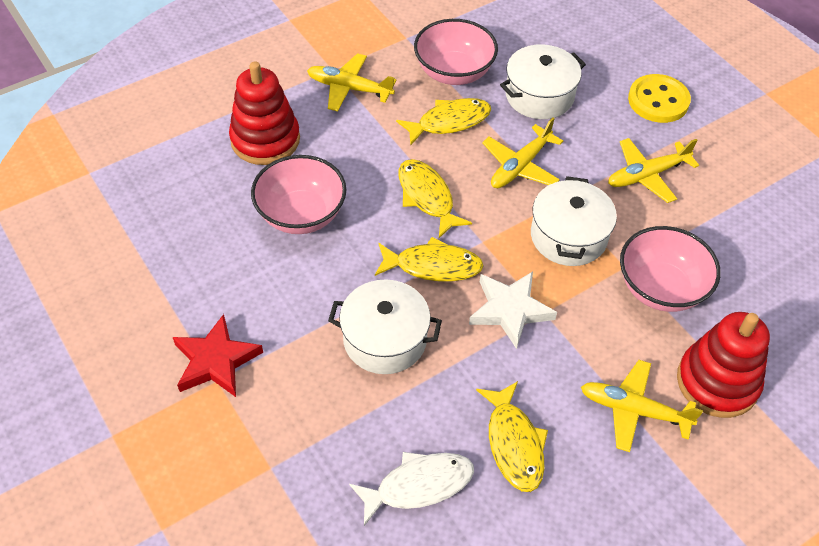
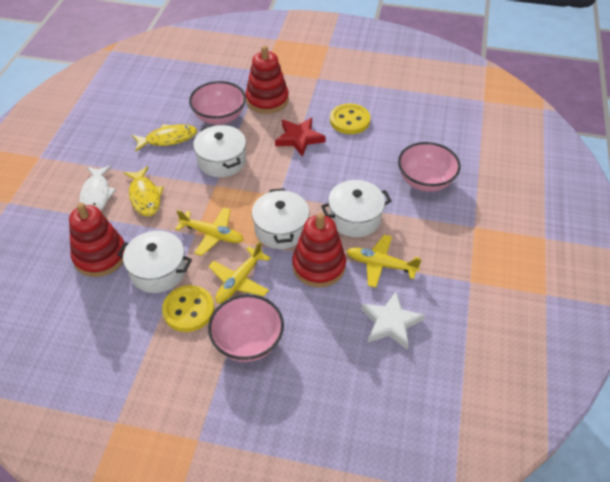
red stacking toy: [229,61,300,165] [677,312,770,418] = 2 -> [69,202,126,277] [245,45,289,114] [292,213,346,287] = 3
white pot: [328,280,442,374] [500,44,586,119] [531,176,617,266] = 3 -> [117,231,192,293] [193,125,246,177] [252,188,309,249] [321,180,391,237] = 4
yellow button: [628,74,691,123] = 1 -> [162,285,215,332] [330,104,370,134] = 2
yellow fish: [375,237,484,282] [396,98,491,145] [398,159,472,238] [476,381,548,492] = 4 -> [124,166,164,216] [132,124,197,152] = 2
yellow plane: [307,53,396,111] [482,118,563,188] [581,360,703,452] [608,138,699,203] = 4 -> [175,207,244,256] [208,241,271,303] [347,235,422,288] = 3

